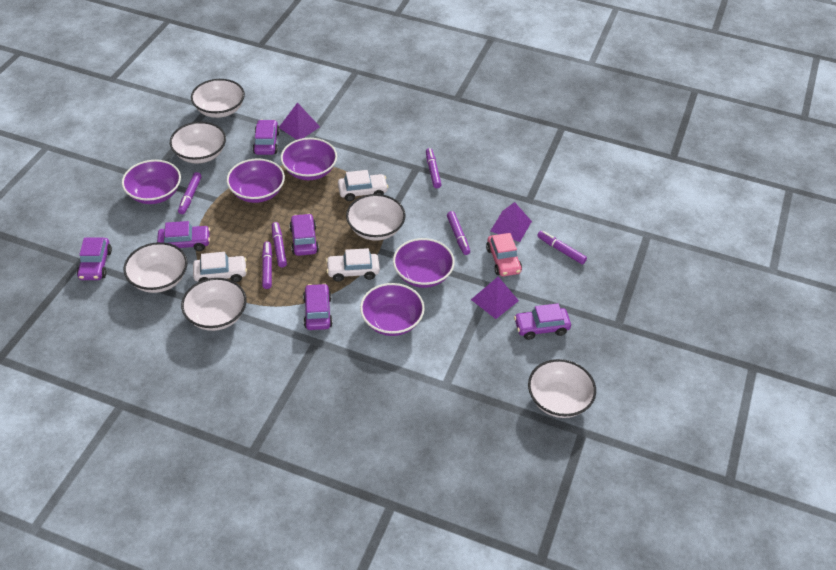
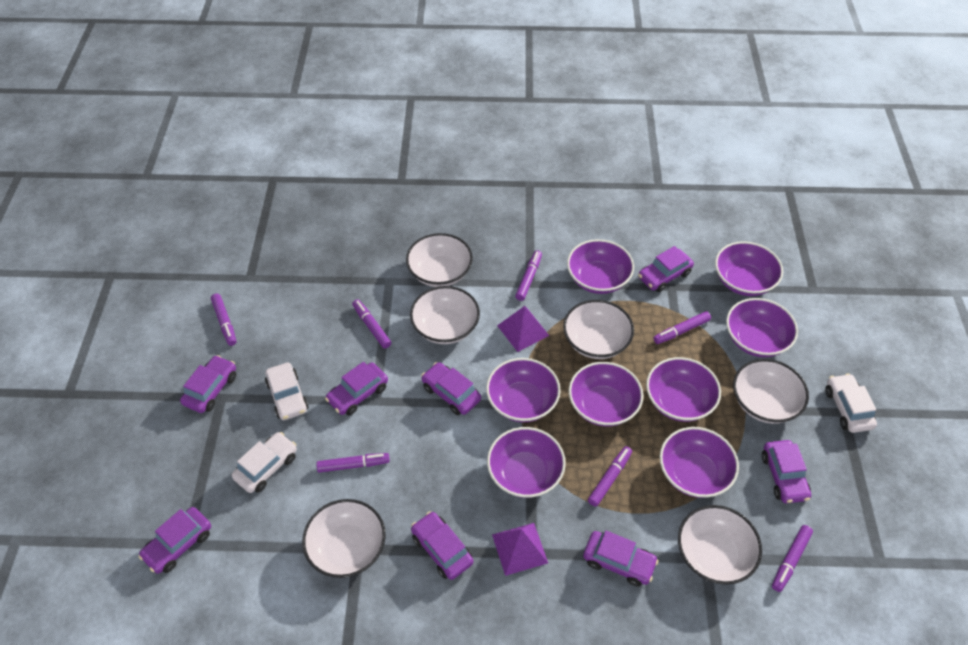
pink car: [486,233,522,276] = 1 -> none = 0
purple bowl: [122,160,181,204] [227,159,285,203] [281,138,337,180] [360,283,425,336] [393,238,455,288] = 5 -> [486,358,561,422] [487,427,566,498] [567,239,634,294] [569,362,643,427] [646,357,721,422] [660,427,739,498] [715,241,783,296] [726,298,798,357] = 8
purple car: [77,238,112,280] [157,221,210,251] [253,120,280,155] [289,213,319,256] [303,283,333,330] [514,303,571,340] = 6 -> [138,507,211,574] [180,355,236,413] [325,362,388,416] [411,511,473,580] [421,362,481,415] [583,530,659,587] [638,246,694,292] [762,440,811,503] = 8
purple marker: [178,172,202,214] [262,242,272,289] [272,222,287,267] [426,148,442,188] [447,211,470,255] [537,231,587,264] = 6 -> [211,293,236,346] [316,453,390,473] [352,299,391,349] [515,250,542,301] [588,446,632,507] [653,311,711,344] [772,525,813,592] = 7
purple pyramid: [279,103,320,140] [471,277,519,319] [491,202,532,242] = 3 -> [492,523,548,576] [497,306,549,352] = 2

